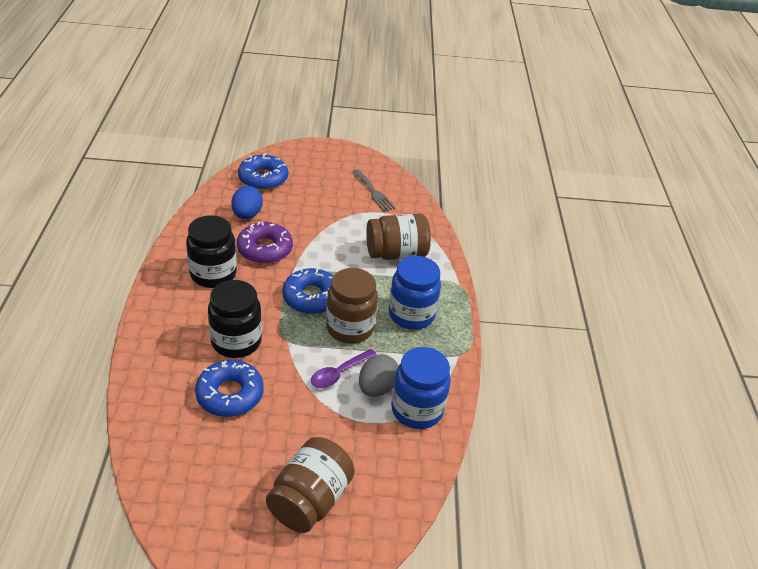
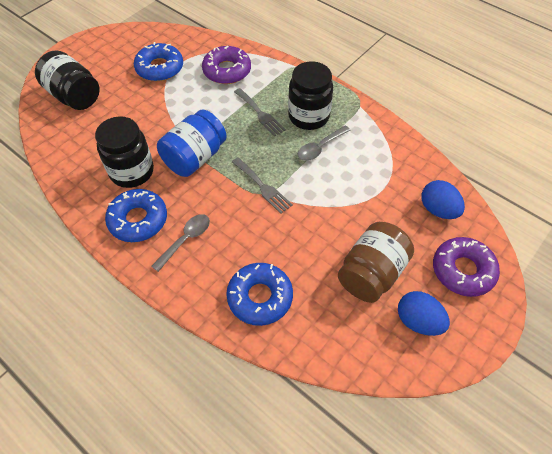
black jar: [186,215,237,288] [208,280,262,358] = 2 -> [35,51,100,110] [95,116,154,188] [288,61,333,130] = 3
blue egg: [231,186,263,219] = 1 -> [398,291,450,336] [421,180,465,219] = 2
blue jar: [389,256,441,330] [391,347,451,429] = 2 -> [157,110,227,177] = 1
brown jar: [266,437,355,533] [326,268,378,344] [366,214,431,260] = 3 -> [338,222,414,303] = 1
grey egg: [359,354,399,397] = 1 -> none = 0
grey fork: [352,169,396,212] = 1 -> [232,157,293,214] [234,88,286,137] = 2
grey spoon: none = 0 -> [151,214,210,272] [298,125,350,161] = 2
purple donut: [237,221,293,264] = 1 -> [202,46,251,84] [433,237,500,297] = 2
purple spoon: [311,349,377,388] = 1 -> none = 0

